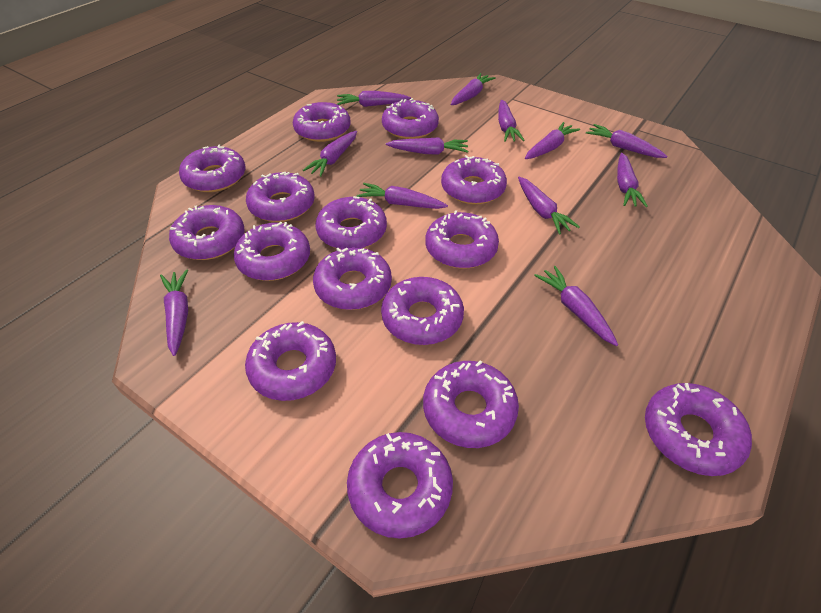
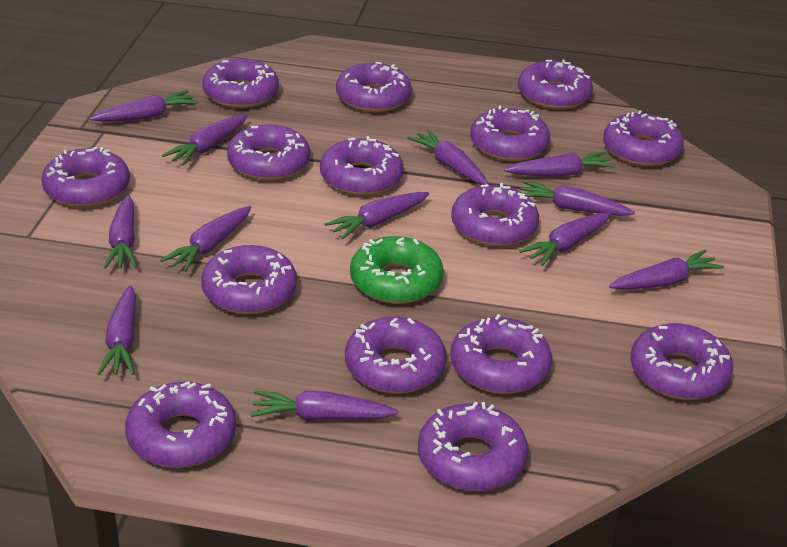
green donut: none = 0 -> [350,236,444,304] = 1

